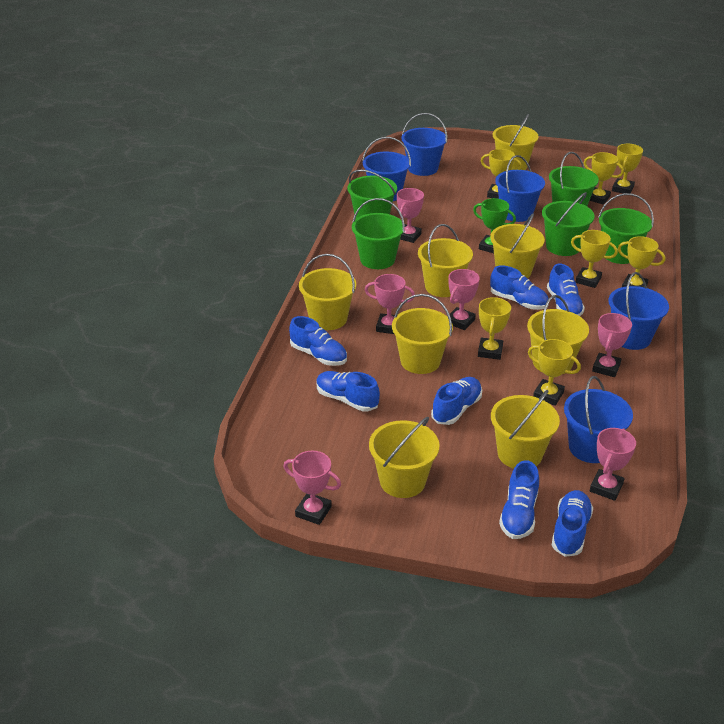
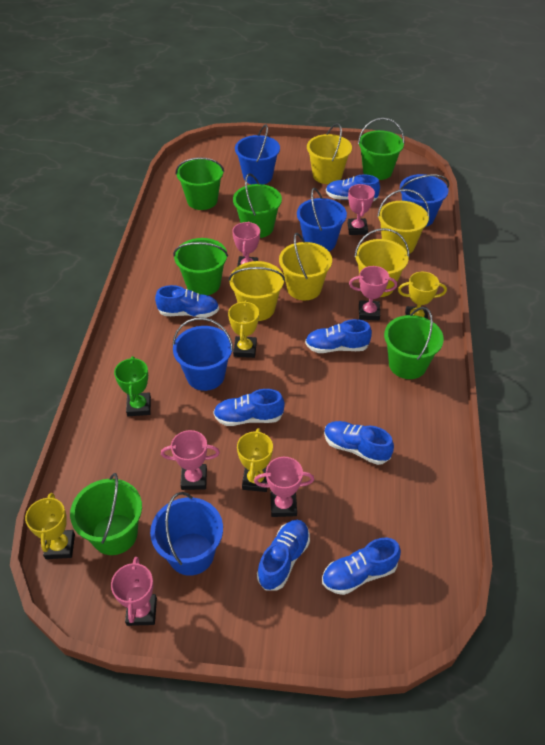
green bucket: [347,169,397,219] [352,198,405,269] [542,192,595,256] [549,152,599,206] [598,193,654,264] = 5 -> [70,473,142,555] [173,238,228,295] [176,157,224,210] [233,173,282,238] [358,118,405,180] [384,307,444,379] = 6
yellow bucket: [299,254,356,330] [369,417,440,498] [392,294,453,374] [418,224,473,297] [490,214,545,278] [491,390,560,469] [493,114,539,170] [527,295,589,374] = 8 -> [229,261,285,321] [279,233,332,300] [307,123,352,184] [354,228,409,297] [377,189,429,254] = 5
yellow trophy: [478,297,511,360] [481,149,522,199] [528,339,581,406] [571,230,618,288] [584,152,624,204] [612,144,643,193] [618,236,666,288] = 7 -> [25,493,75,559] [228,300,259,358] [237,428,273,492] [398,272,447,319] = 4

